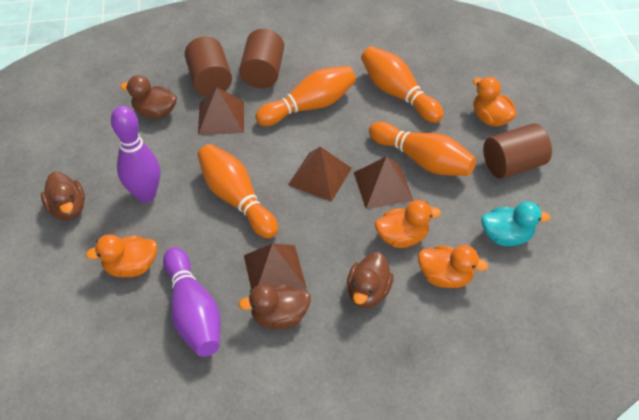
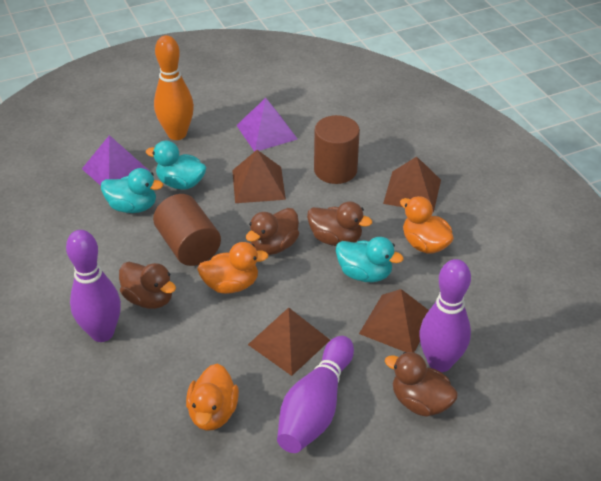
brown cylinder: [184,37,232,96] [239,29,284,88] [483,123,552,179] = 3 -> [153,194,221,266] [314,115,360,184] = 2
orange bowling pin: [197,144,278,238] [255,66,356,126] [361,46,444,123] [369,122,476,176] = 4 -> [154,35,194,140] = 1
orange duck: [86,234,157,278] [375,200,441,248] [418,245,489,288] [473,77,516,126] = 4 -> [186,364,239,431] [197,242,268,294] [400,196,454,254] = 3
purple bowling pin: [111,106,160,202] [163,247,220,357] = 2 -> [66,230,121,342] [277,336,354,453] [419,259,471,372] = 3
purple pyramid: none = 0 -> [82,135,148,186] [236,98,297,152] = 2
turquoise duck: [481,201,551,246] = 1 -> [101,168,163,213] [146,141,207,190] [336,237,404,282] = 3

